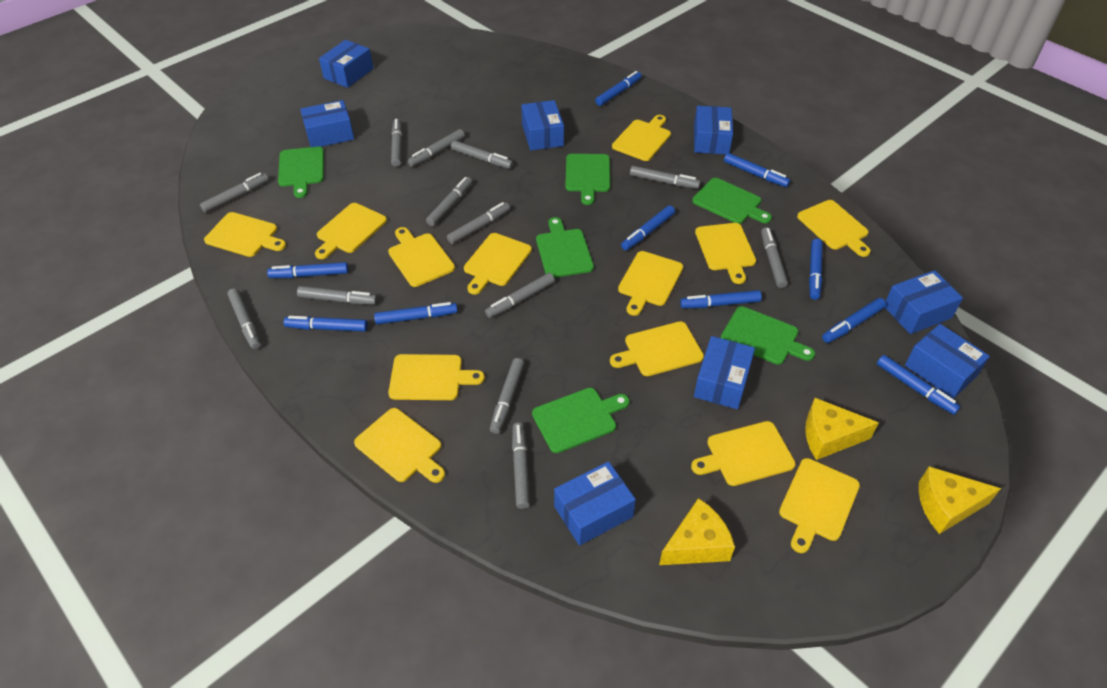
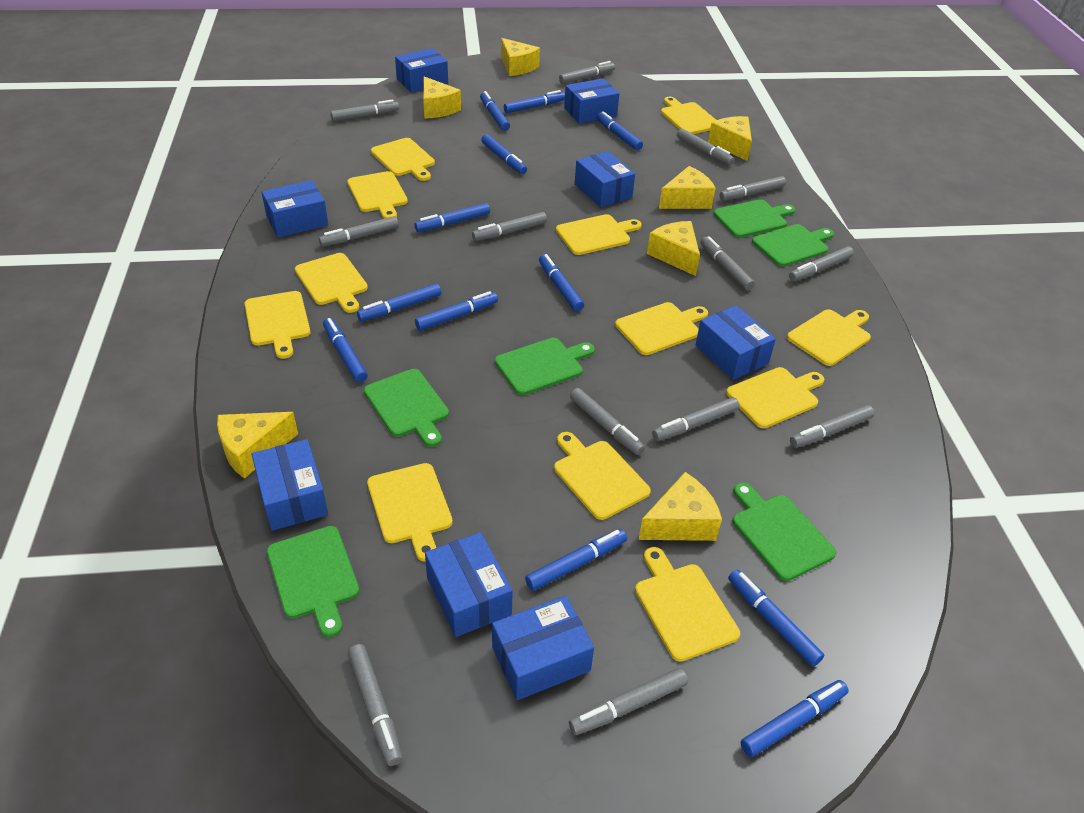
blue marker: [267,262,349,278] [284,316,368,332] [374,302,458,325] [595,71,642,106] [621,205,675,251] [680,290,762,308] [724,153,791,187] [809,239,823,300] [822,298,886,343] [877,355,960,415] = 10 -> [323,318,367,382] [357,283,441,321] [414,203,490,232] [415,291,498,331] [480,91,510,131] [481,134,527,174] [504,90,565,113] [525,529,627,591] [539,254,584,311] [596,111,643,150] [728,570,824,667] [741,680,849,757] = 12
yellow cheese: [659,498,735,565] [805,398,879,460] [919,466,1001,534] = 3 -> [217,412,298,479] [423,76,461,119] [501,38,540,76] [639,472,722,541] [647,221,700,276] [659,166,716,209] [708,116,752,161] = 7
yellow cutting board: [204,212,286,257] [315,203,387,259] [354,408,445,483] [388,227,455,287] [388,354,485,400] [464,233,532,295] [610,321,704,376] [612,115,671,161] [618,251,683,316] [691,421,796,486] [695,223,756,284] [779,458,860,553] [797,200,871,257] = 13 -> [244,291,310,359] [295,253,368,313] [347,171,408,219] [367,463,453,562] [371,138,435,181] [554,432,651,520] [556,214,642,255] [615,302,708,355] [635,547,740,662] [661,97,716,134] [726,367,824,428] [787,309,871,366] = 12

